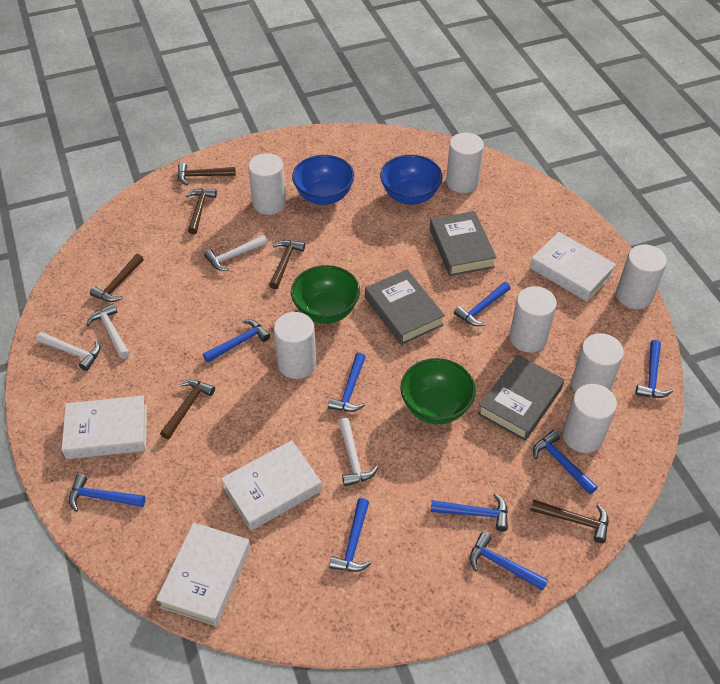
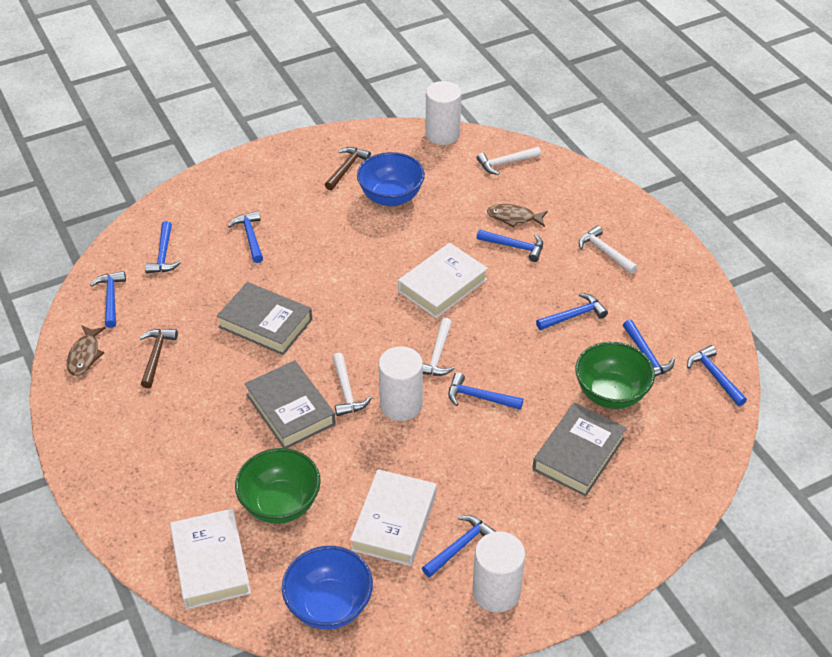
brown fish: none = 0 -> [67,325,106,376] [487,204,548,228] = 2
brown hammer: [90,254,144,302] [160,380,215,439] [178,162,236,185] [186,188,217,234] [269,240,305,289] [530,499,609,543] = 6 -> [139,329,178,388] [325,147,371,190] = 2
white book: [62,396,147,459] [156,522,251,626] [221,440,322,531] [530,232,616,302] = 4 -> [170,508,251,609] [350,469,437,566] [398,243,488,318] = 3
white cylinder: [248,153,286,215] [274,312,317,379] [446,132,484,193] [509,286,557,353] [563,384,617,453] [571,333,624,392] [616,244,667,309] = 7 -> [378,346,423,421] [426,81,461,145] [472,531,525,613] = 3

